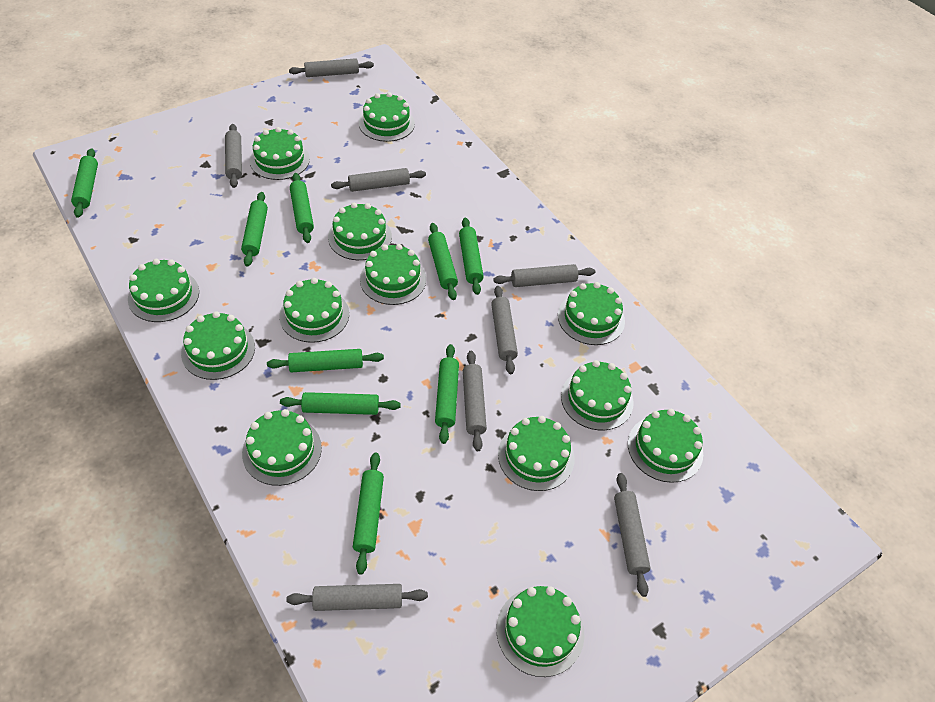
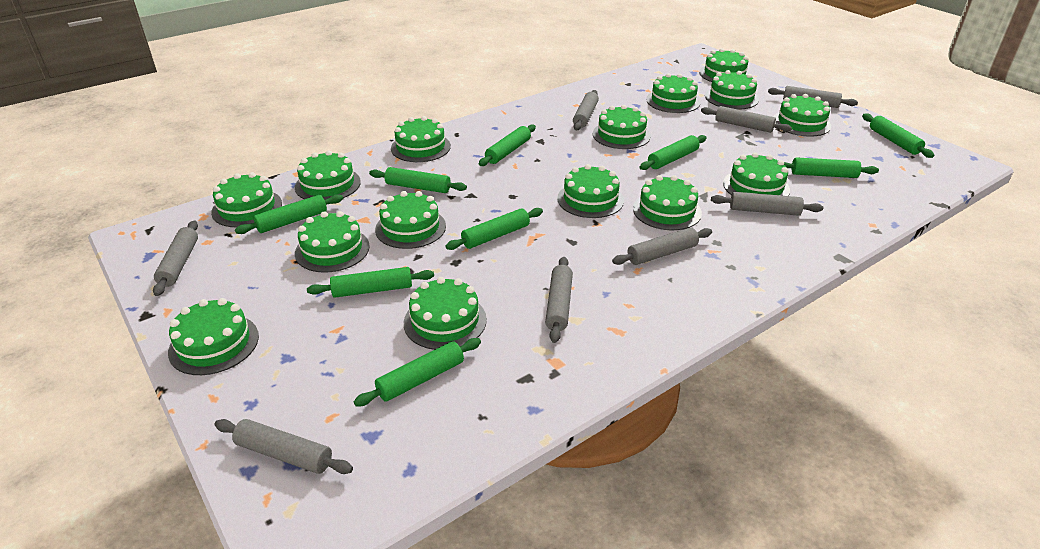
green cake: [128,259,199,322] [181,311,255,380] [242,409,322,486] [250,127,310,180] [279,278,349,343] [328,203,392,260] [359,92,415,142] [360,244,426,305] [496,586,585,677] [498,416,575,491] [558,282,625,345] [561,360,634,430] [628,409,703,483] = 13 -> [168,298,259,375] [211,172,282,228] [295,150,361,200] [295,211,370,273] [375,191,446,249] [391,116,451,162] [404,277,487,350] [558,164,624,218] [593,105,651,149] [633,175,702,230] [646,73,701,113] [699,48,750,82] [705,70,759,110] [723,153,790,196] [773,94,831,137] = 15

